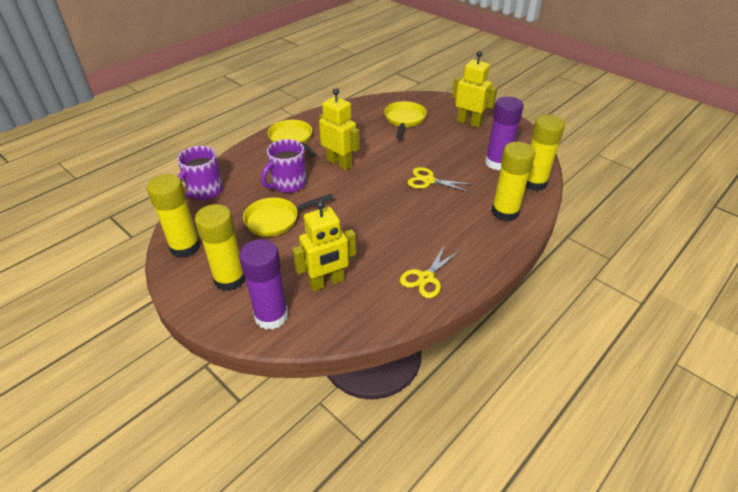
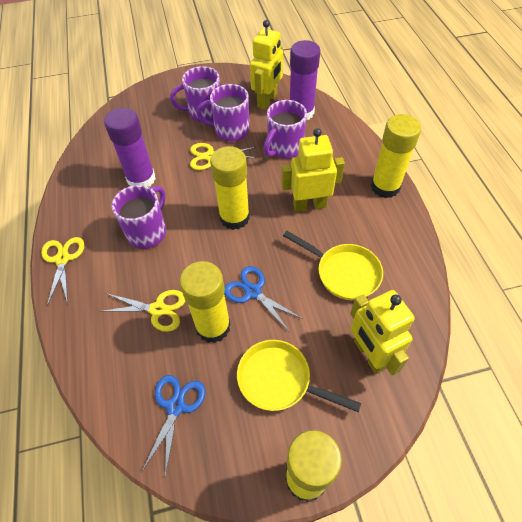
blue scissors: none = 0 -> [142,375,205,476] [224,266,303,331] = 2
purple mug: [177,146,223,200] [261,139,306,193] = 2 -> [112,185,166,249] [170,66,220,122] [197,84,249,142] [264,100,307,159] = 4
yellow pan: [243,194,333,237] [268,120,317,157] [384,101,427,139] = 3 -> [237,340,361,413] [283,231,383,300] = 2
yellow scissors: [400,245,460,298] [408,167,470,192] = 2 -> [41,237,84,306] [100,290,185,332] [190,143,257,170] = 3

